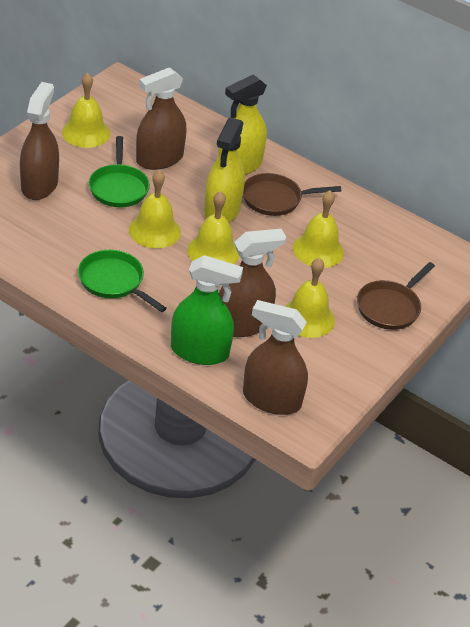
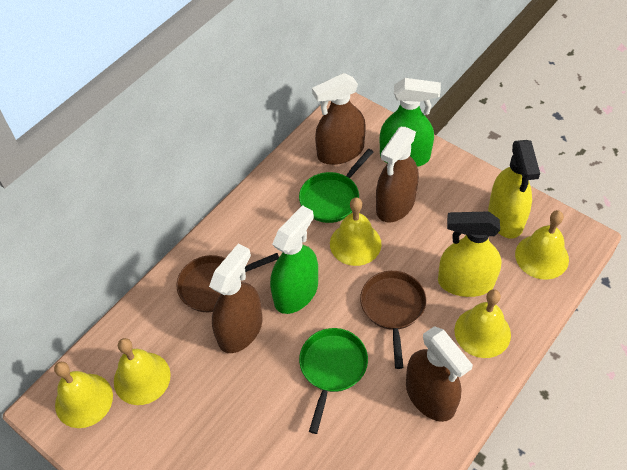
green spray bottle: [171,255,243,365] = 1 -> [270,205,318,314] [380,78,441,167] = 2

